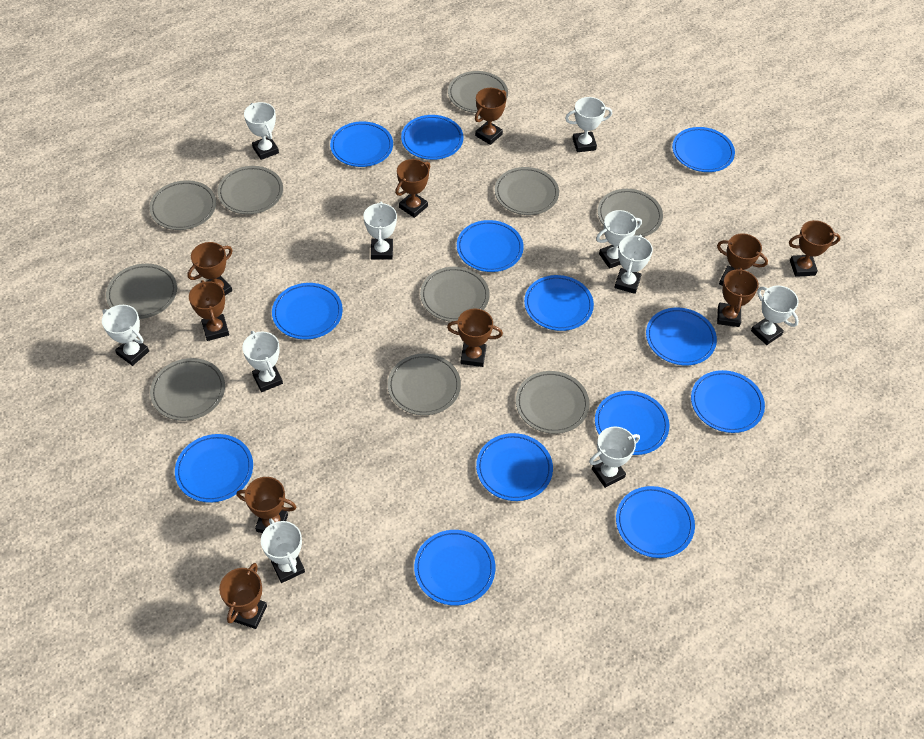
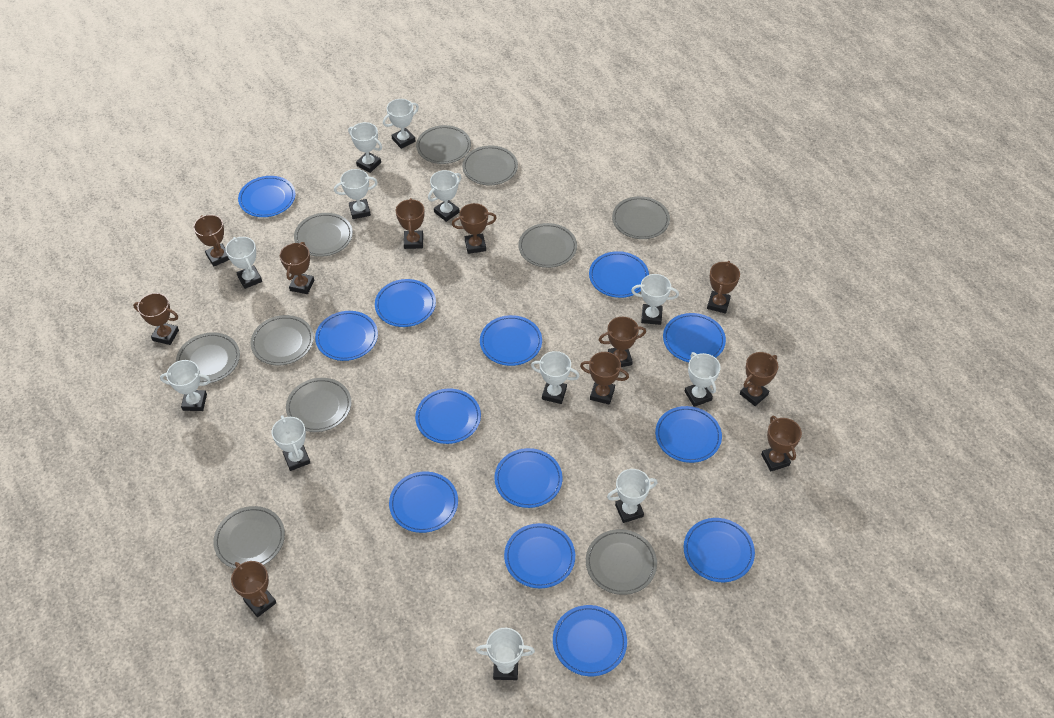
brown trophy: [187,242,233,296] [189,280,229,341] [219,563,267,629] [237,477,296,533] [395,159,431,218] [447,309,503,367] [475,88,507,145] [717,233,768,286] [717,268,759,327] [789,220,841,277] = 10 -> [133,293,179,345] [193,215,230,267] [231,561,276,617] [280,242,314,294] [396,198,425,249] [452,203,497,254] [580,352,629,405] [599,317,646,367] [707,261,740,314] [740,352,778,406] [761,416,802,471] = 11
white trophy: [102,305,149,366] [242,331,283,392] [244,102,279,160] [261,518,305,583] [363,202,397,260] [565,97,612,152] [589,427,640,488] [596,210,642,269] [614,235,653,294] [751,285,799,345] = 10 -> [160,360,211,411] [226,237,262,289] [271,415,310,471] [334,169,378,219] [348,122,382,173] [383,99,419,149] [428,170,462,222] [476,628,535,680] [531,351,580,404] [607,469,658,523] [631,274,679,325] [685,352,721,407] = 12

